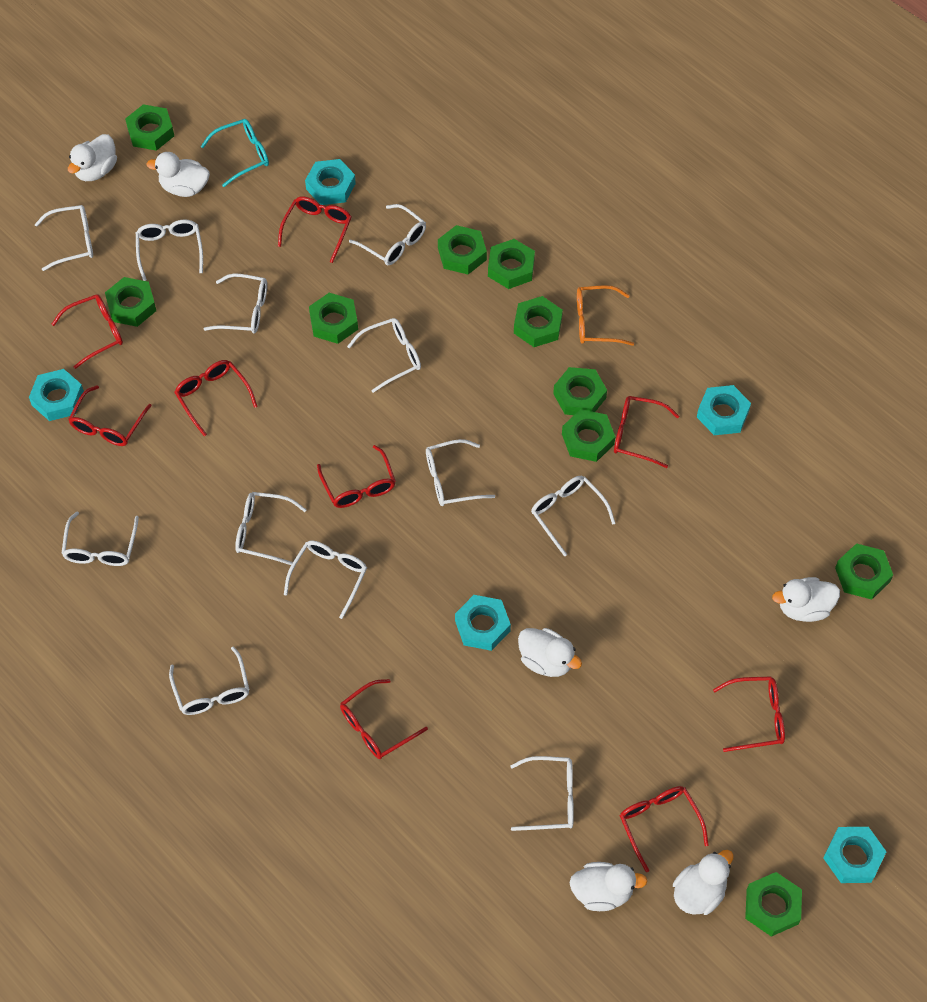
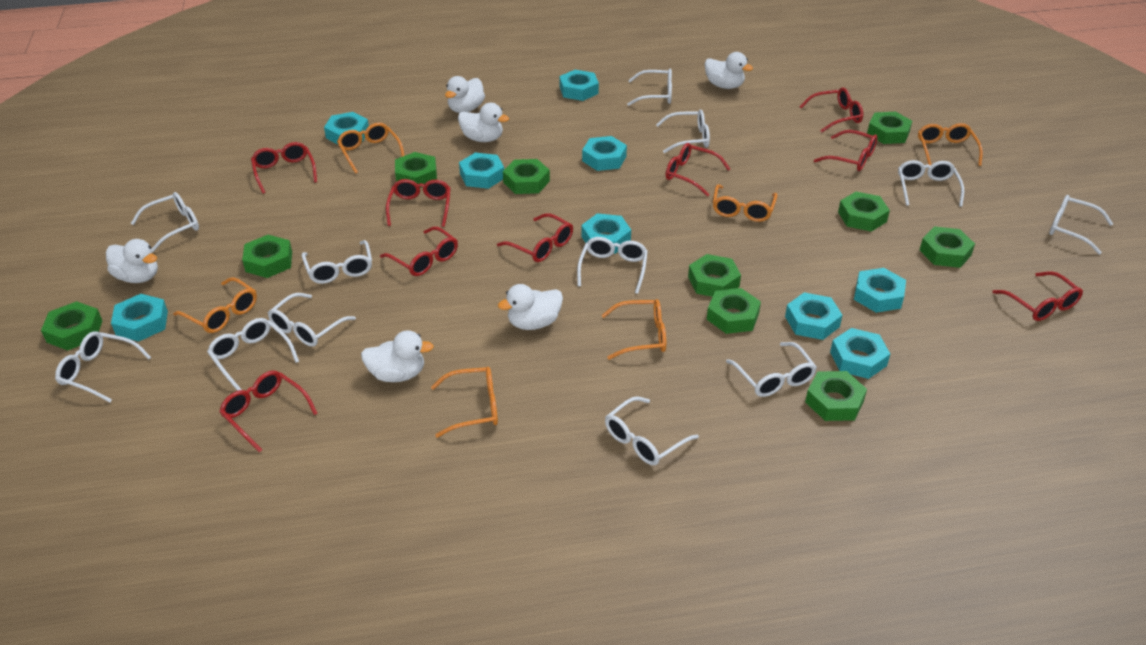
orange glasses: [577,285,634,346] = 1 -> [173,277,257,333] [337,122,405,174] [431,367,498,437] [602,299,666,360] [713,184,778,222] [918,123,983,166] = 6
turquoise glasses: [201,119,269,187] = 1 -> none = 0
turquoise nut: [29,369,84,421] [305,159,356,205] [455,595,511,651] [697,385,751,435] [823,827,887,883] = 5 -> [111,294,168,342] [324,112,369,144] [459,153,504,189] [559,70,599,101] [582,136,627,171] [582,213,631,254] [785,292,842,340] [830,328,890,379] [854,268,906,313] = 9

